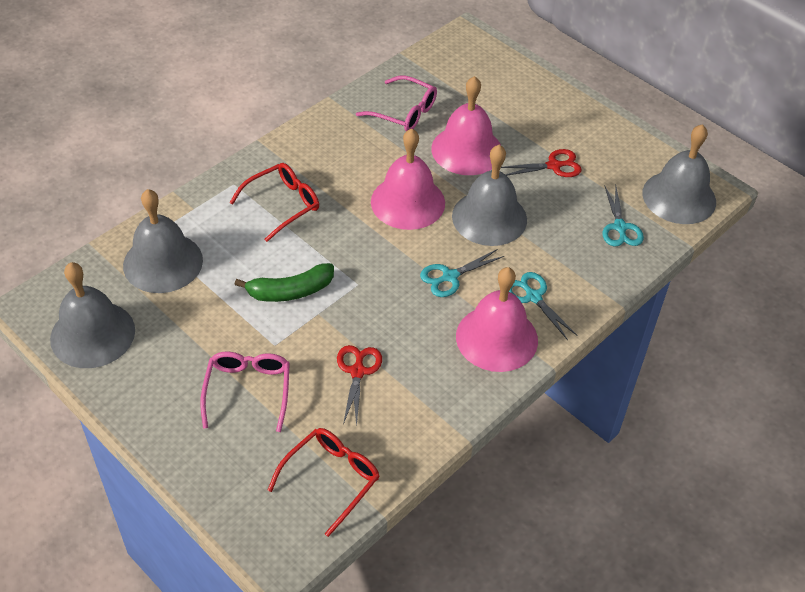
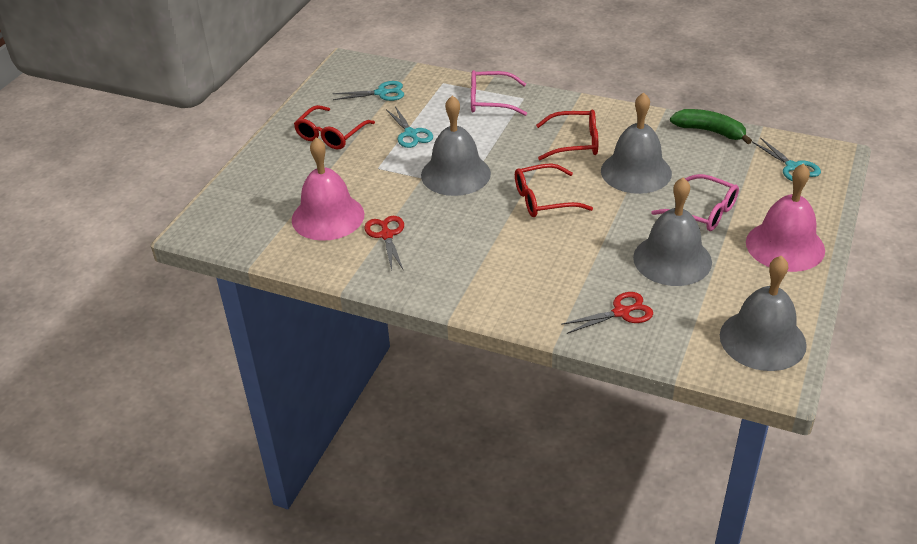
pink bell: [371,128,445,230] [431,76,501,175] [456,267,538,372] = 3 -> [292,137,364,241] [746,163,825,272] = 2
red glasses: [229,163,319,242] [267,428,380,537] = 2 -> [294,105,375,150] [515,163,593,217] [536,110,598,160] = 3

